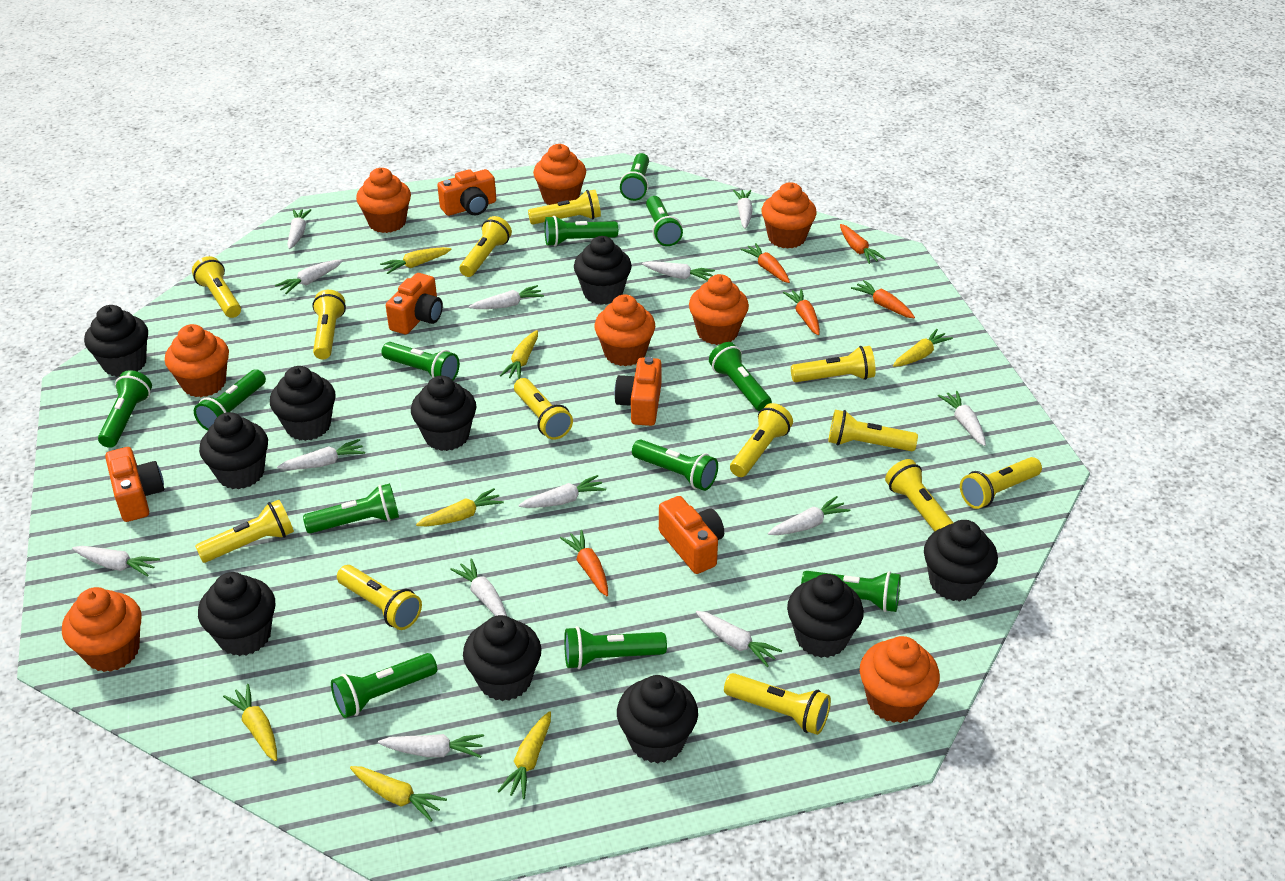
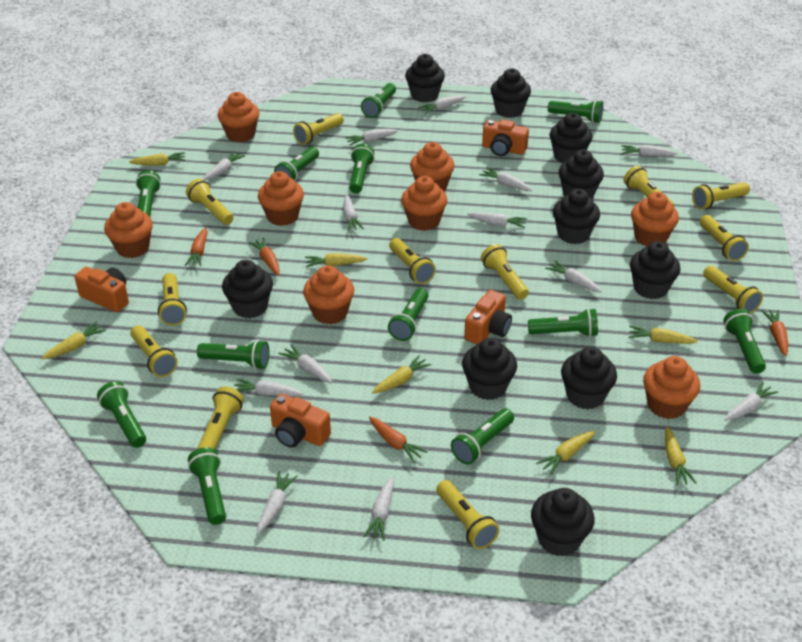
orange camera: [105,447,164,522] [386,273,443,334] [437,169,496,216] [614,357,662,426] [659,496,724,574] = 5 -> [74,267,129,312] [270,394,331,448] [464,290,512,344] [482,119,529,156] = 4
orange carrot: [560,530,608,596] [740,243,790,283] [783,289,820,335] [840,224,885,264] [851,280,915,318] = 5 -> [185,228,208,267] [249,237,280,275] [369,417,428,463] [761,310,788,356] = 4
yellow flashlight: [192,256,241,318] [195,500,294,563] [312,290,346,359] [337,565,422,630] [459,216,512,277] [514,378,573,440] [528,190,601,225] [724,673,831,735] [730,403,793,477] [791,346,876,382] [828,410,918,451] [885,459,954,532] [960,457,1042,509] = 13 -> [130,325,178,377] [158,273,187,326] [186,179,234,225] [197,386,244,449] [293,113,344,145] [389,238,436,284] [436,480,499,549] [481,244,529,300] [623,165,675,207] [692,182,750,209] [700,215,749,261] [703,265,763,313] = 12

